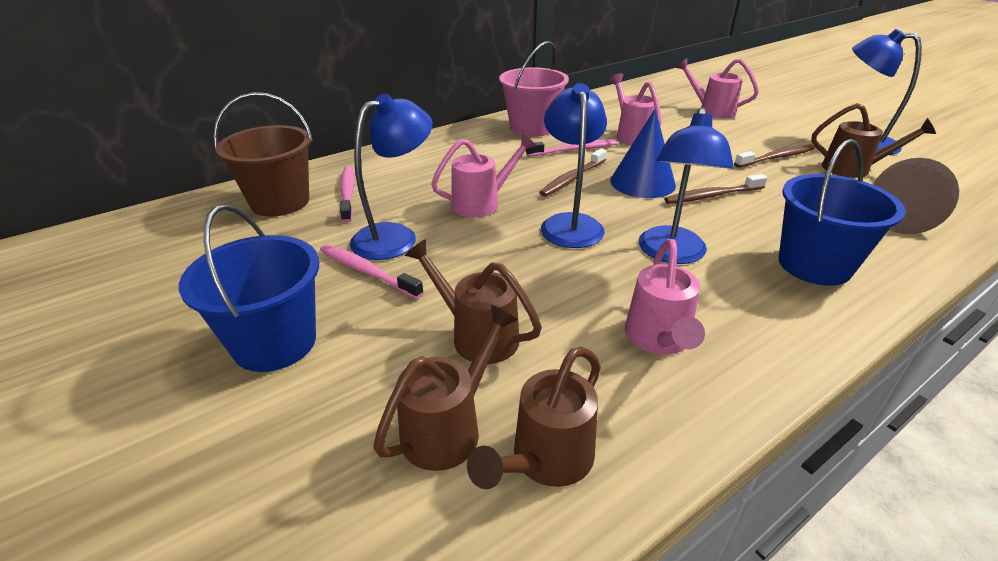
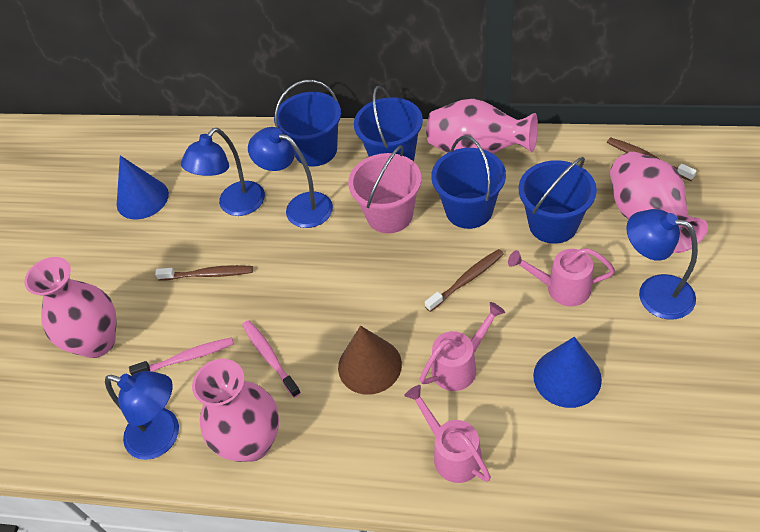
blue bucket: [179,204,319,372] [779,139,905,286] = 2 -> [274,80,341,166] [354,86,423,161] [431,136,506,229] [519,157,597,244] = 4
blue cone: [610,109,676,198] = 1 -> [117,156,169,219] [533,337,602,408] = 2
brown bucket: [213,92,313,216] = 1 -> none = 0
brown watering can: [373,305,518,471] [405,239,542,364] [467,347,601,489] [811,103,936,178] = 4 -> none = 0
pink toothbrush: [320,244,424,299] [340,166,355,223] [526,139,618,157] = 3 -> [129,337,234,375] [242,320,301,398] = 2
pink vase: none = 0 -> [24,257,117,358] [192,359,279,462] [426,99,538,153] [610,152,708,253] = 4
pink watering can: [431,133,536,217] [609,73,661,145] [625,239,705,355] [676,58,759,118] = 4 -> [404,385,491,483] [420,302,505,391] [508,248,615,306] = 3

